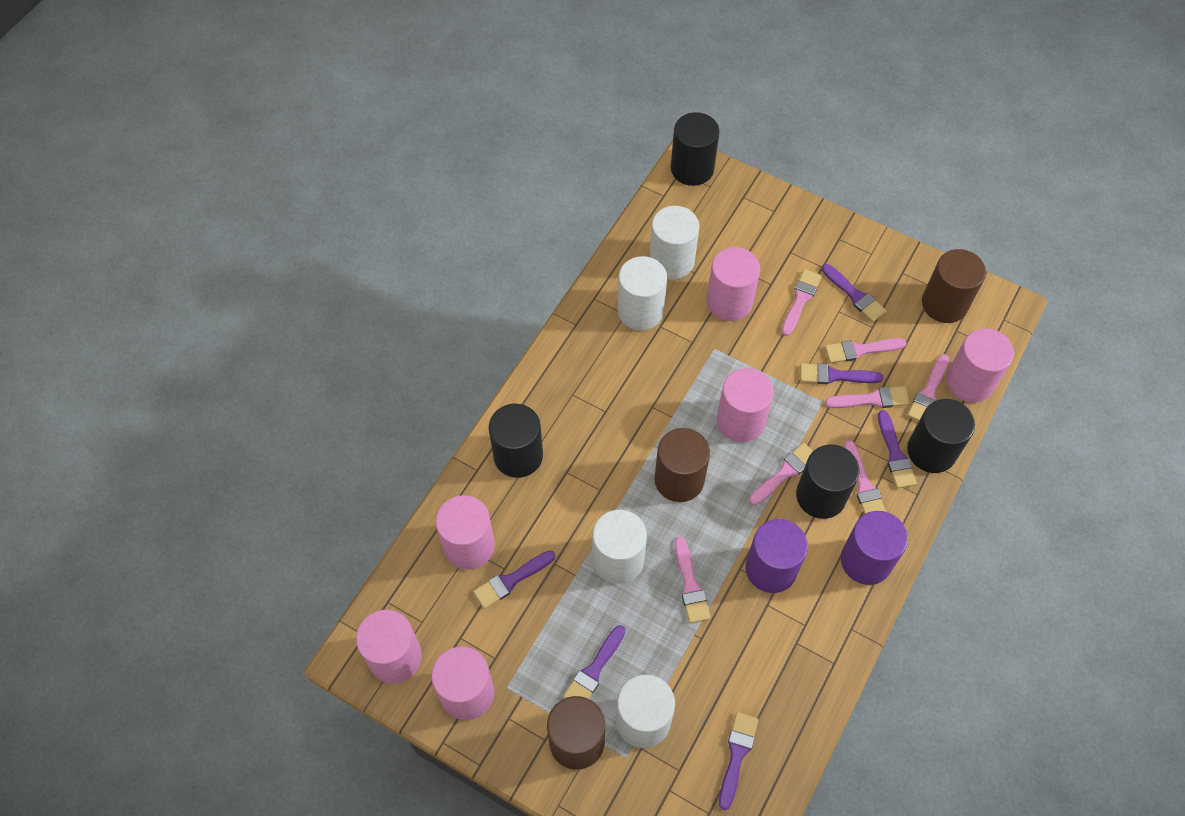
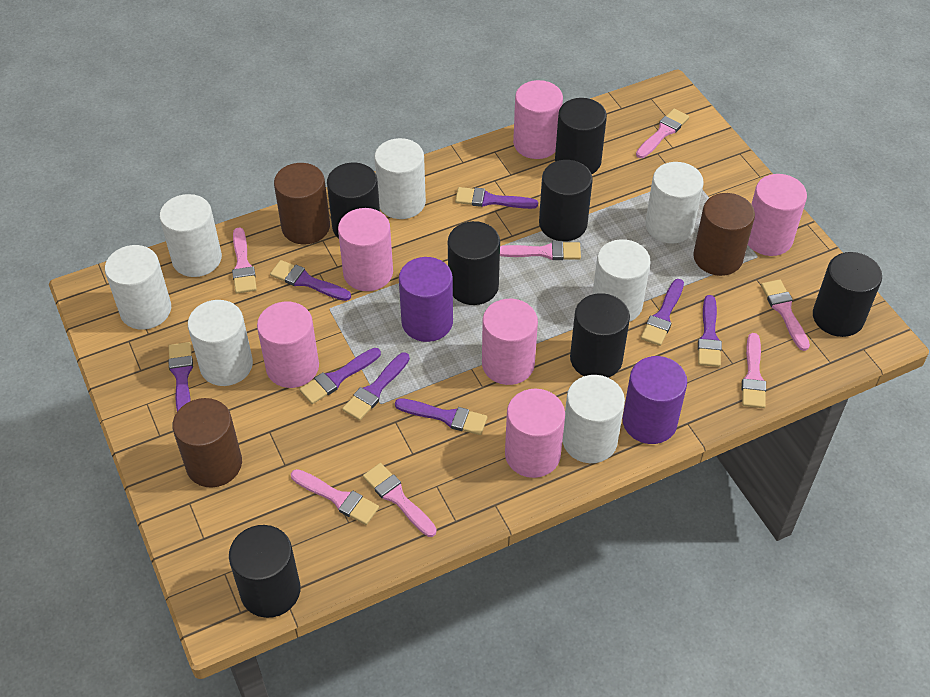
black cylinder: [489,404,543,478] [671,112,720,186] [796,445,860,519] [907,399,975,473] = 4 -> [229,525,301,618] [327,163,380,239] [448,221,500,305] [539,160,593,241] [555,98,607,174] [570,293,630,378] [813,252,882,337] = 7
purple brush: [473,550,555,609] [563,625,626,699] [719,712,759,810] [800,363,883,384] [822,264,887,322] [878,410,917,488] = 6 -> [168,342,193,411] [270,260,351,301] [299,348,381,404] [342,352,410,421] [395,398,487,435] [455,187,538,209] [641,279,684,346] [698,295,722,367] = 8
white cylinder: [593,510,647,584] [616,674,675,748] [617,256,667,330] [649,206,699,280] = 4 -> [105,245,171,330] [159,194,222,277] [188,300,253,386] [374,138,426,219] [562,375,625,463] [593,239,650,322] [645,162,704,244] = 7

